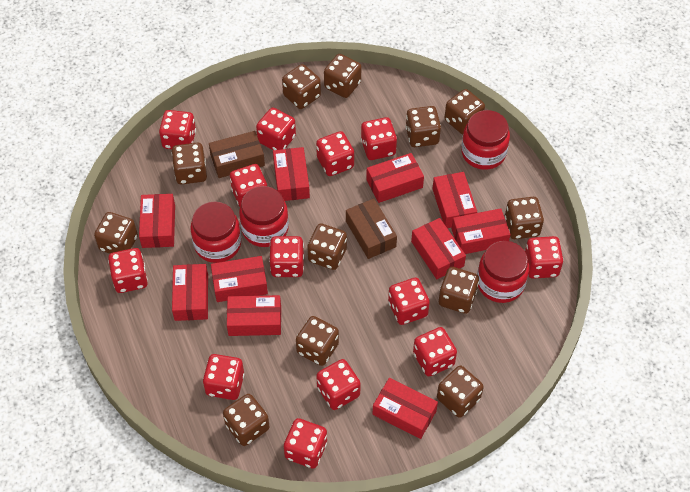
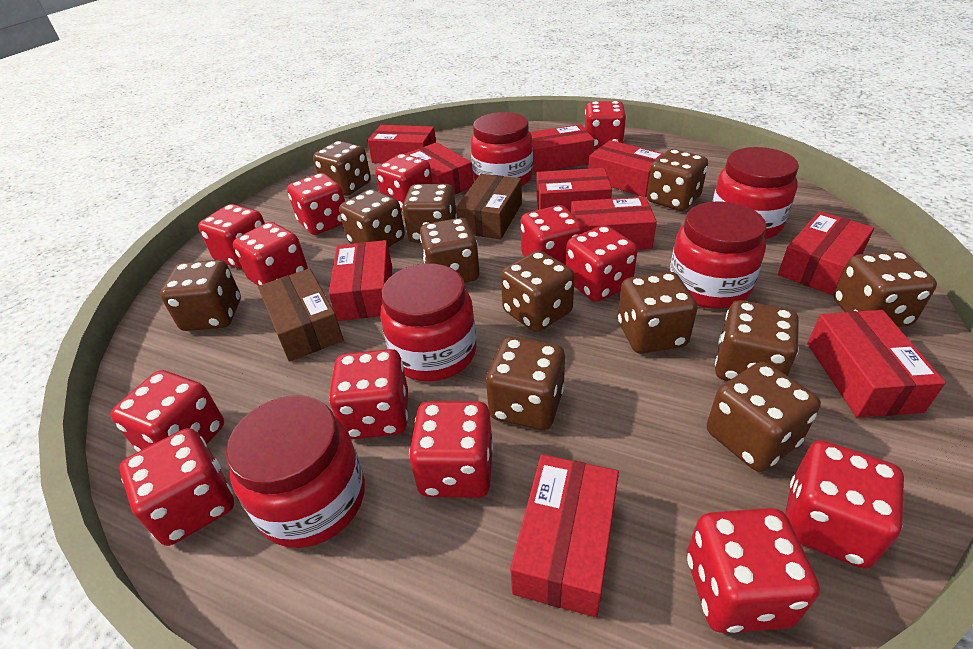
red jar: [190,202,241,263] [239,186,289,247] [461,110,510,170] [477,241,529,303] = 4 -> [226,395,365,548] [380,263,477,381] [471,112,533,186] [670,201,767,309] [712,147,799,239] = 5

